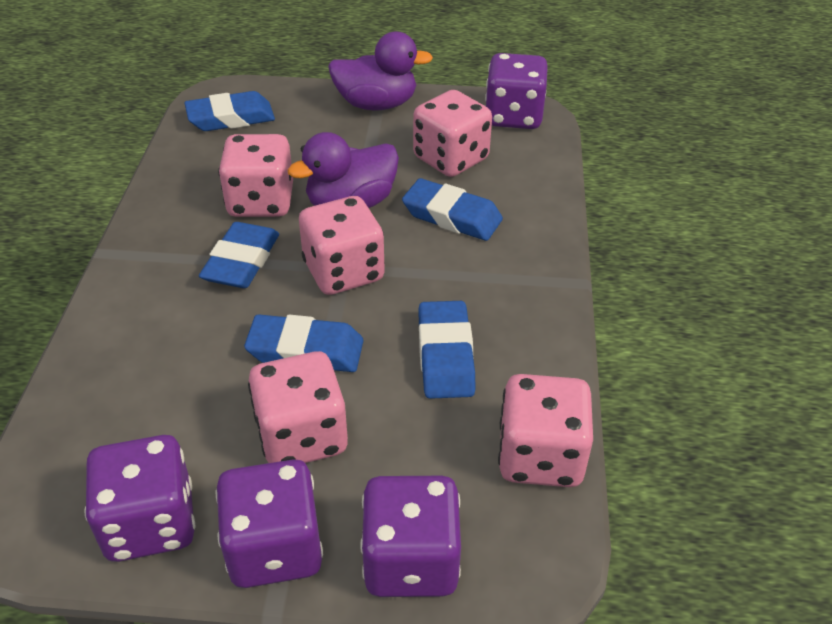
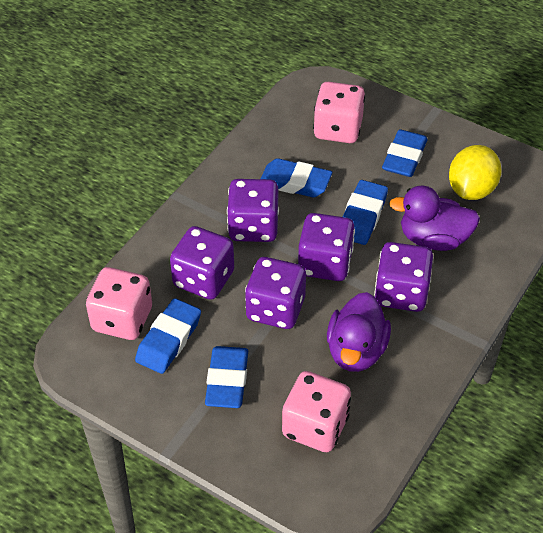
pink dice: [218,134,293,217] [248,351,348,463] [299,196,385,295] [413,90,492,177] [498,374,593,487] = 5 -> [86,267,152,340] [282,371,351,452] [313,82,365,143] = 3
purple dice: [84,435,195,562] [216,460,323,588] [360,476,461,597] [485,53,548,129] = 4 -> [170,226,234,300] [227,179,279,242] [245,257,306,329] [298,213,355,281] [374,242,433,312] = 5
yellow lemon: none = 0 -> [449,145,502,200] = 1

